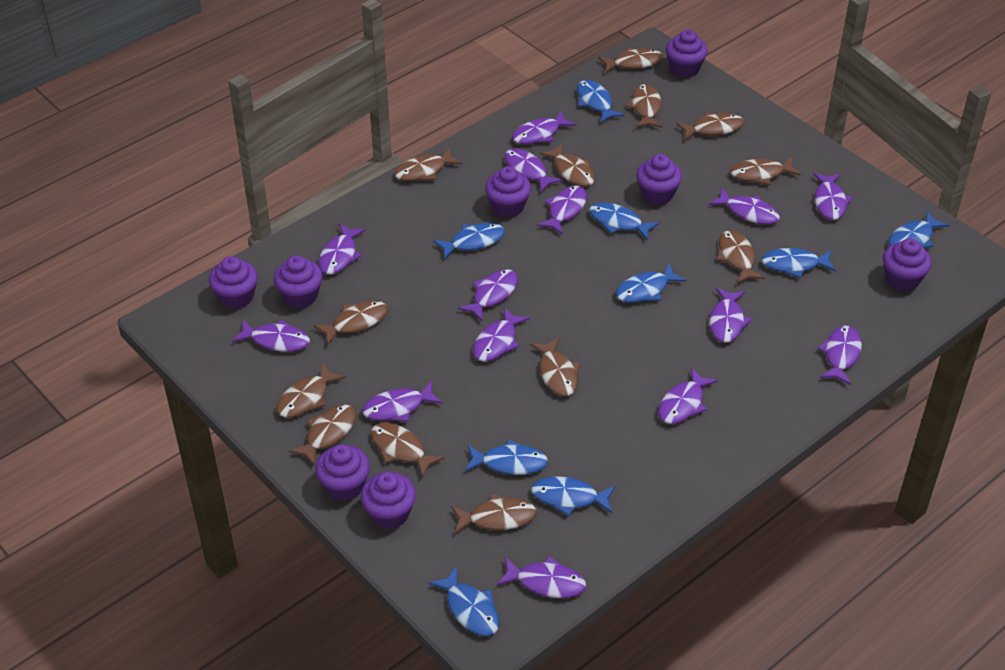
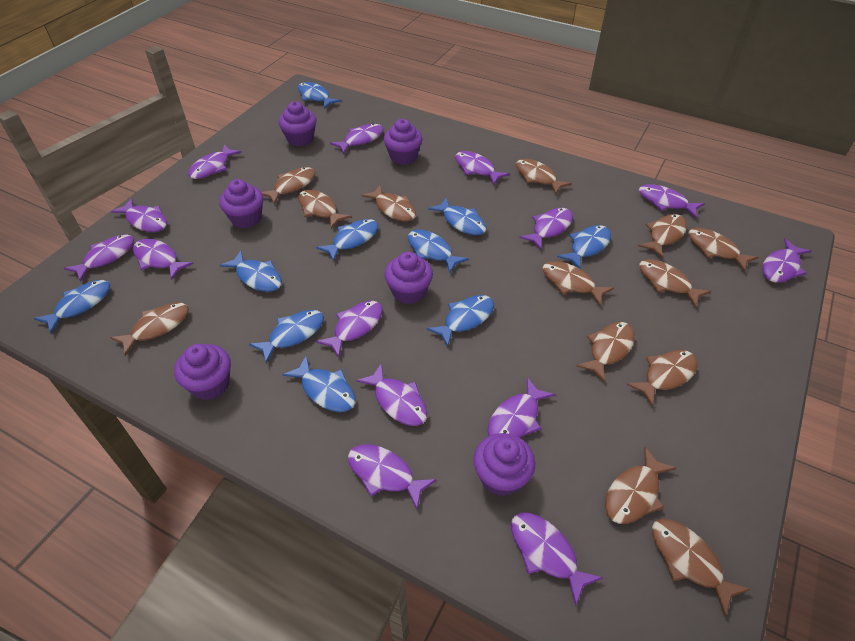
blue fish: [428,566,499,636] [433,223,505,260] [465,439,548,475] [531,476,616,516] [577,80,624,123] [589,202,660,240] [616,263,687,303] [761,248,836,278] [888,211,949,248] = 9 -> [34,280,110,333] [220,251,282,292] [249,310,324,364] [283,355,356,412] [298,82,341,109] [316,219,378,262] [408,230,469,273] [427,295,494,347] [428,197,486,235] [557,225,611,269] = 10
purple cupcake: [209,256,258,309] [274,255,323,308] [315,444,370,501] [361,472,416,529] [485,166,531,217] [636,154,682,205] [666,30,708,77] [883,239,932,291] = 8 -> [174,344,231,400] [219,179,263,228] [278,101,316,146] [384,119,422,165] [384,252,433,304] [473,433,535,496] = 6

